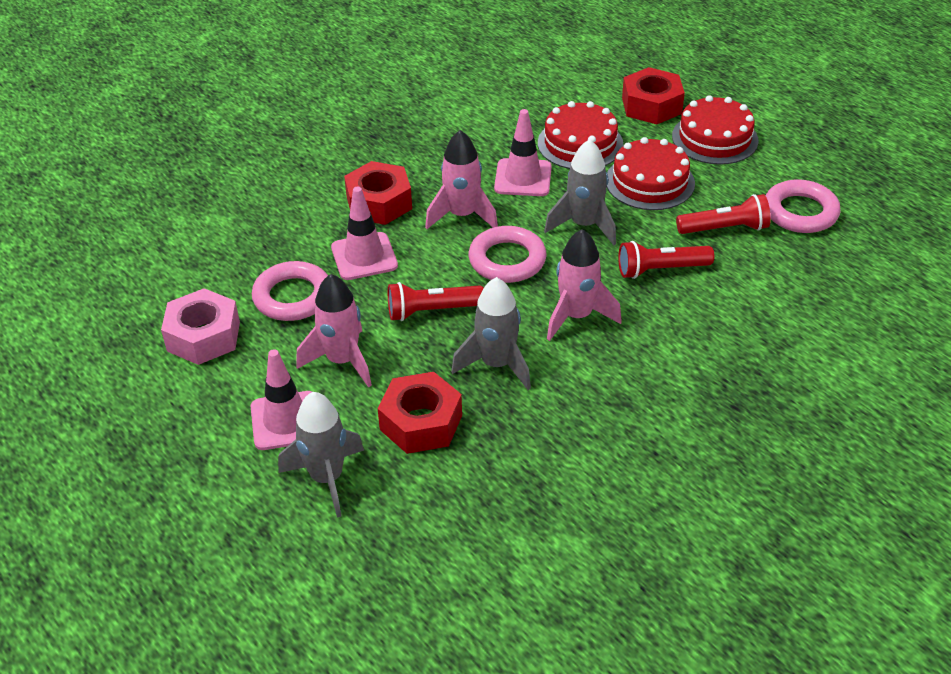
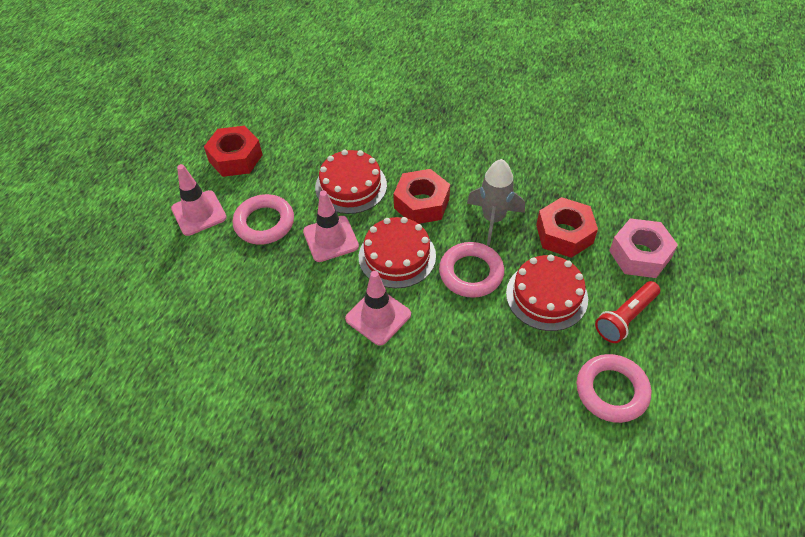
grey rocket: [278,392,364,518] [451,277,531,390] [544,139,616,245] = 3 -> [467,159,525,246] = 1
pink rocket: [296,274,372,388] [425,130,498,229] [547,229,622,341] = 3 -> none = 0
red flashlight: [388,282,484,321] [618,241,714,279] [676,194,771,234] = 3 -> [595,281,660,343] = 1

